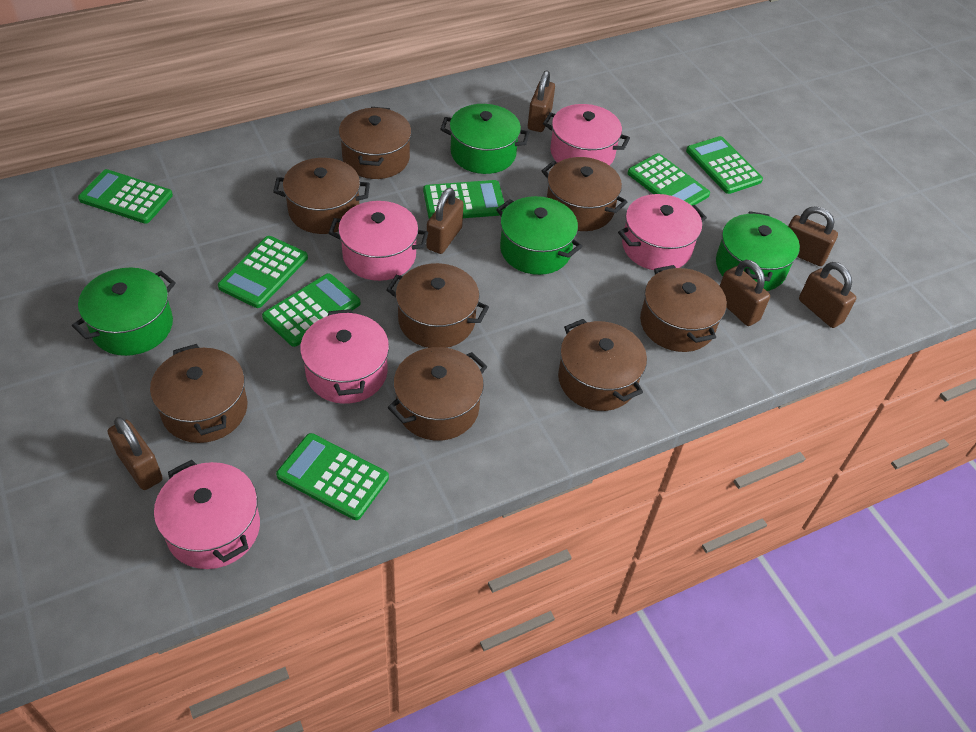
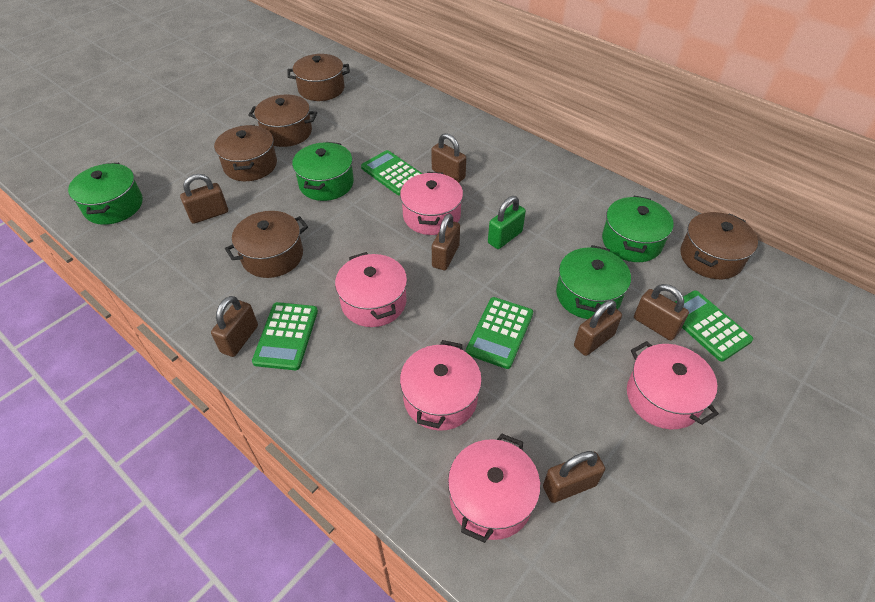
brown padlock: [108,417,163,490] [426,188,464,254] [528,70,555,132] [720,260,770,326] [788,206,838,266] [799,262,856,328] = 6 -> [180,174,228,224] [211,296,258,357] [431,133,466,183] [432,213,460,270] [543,451,605,503] [574,300,622,356] [634,284,689,340] = 7
brown pot: [150,344,247,443] [273,158,370,234] [339,107,411,179] [386,263,489,348] [388,347,487,440] [542,157,627,231] [558,319,647,411] [640,265,727,352] = 8 -> [214,125,277,181] [225,211,308,278] [248,95,317,147] [287,54,350,101] [680,212,758,279] = 5
green calculator: [78,169,173,224] [218,236,308,308] [262,273,361,347] [276,433,389,520] [423,180,506,219] [627,153,710,205] [686,136,763,194] = 7 -> [252,302,318,370] [361,150,423,196] [466,297,533,369] [675,290,753,361] = 4
green padlock: none = 0 -> [488,196,526,249] = 1

